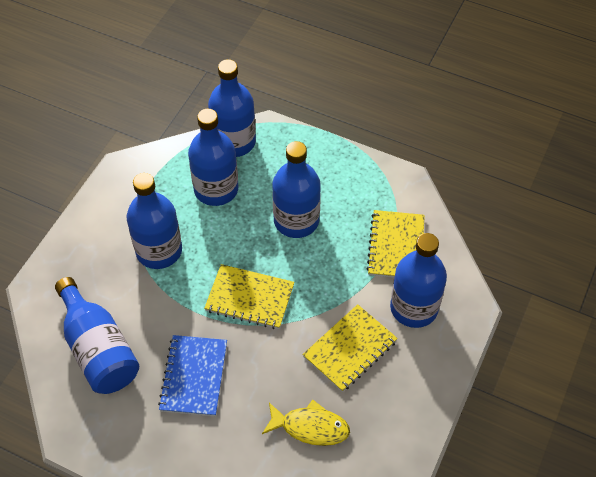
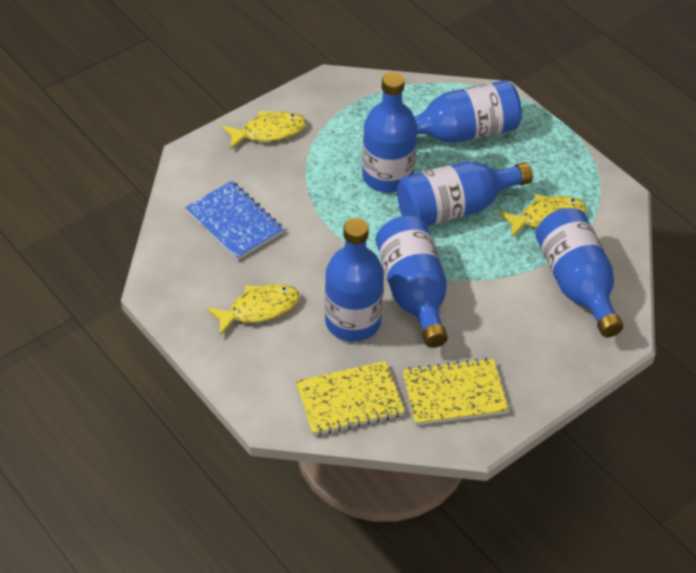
yellow fish: [262,400,350,446] = 1 -> [207,284,300,336] [222,111,306,150] [499,195,587,237] = 3
yellow notebook: [204,264,294,329] [302,304,398,392] [367,210,425,278] = 3 -> [296,361,405,436] [403,358,509,426] = 2

